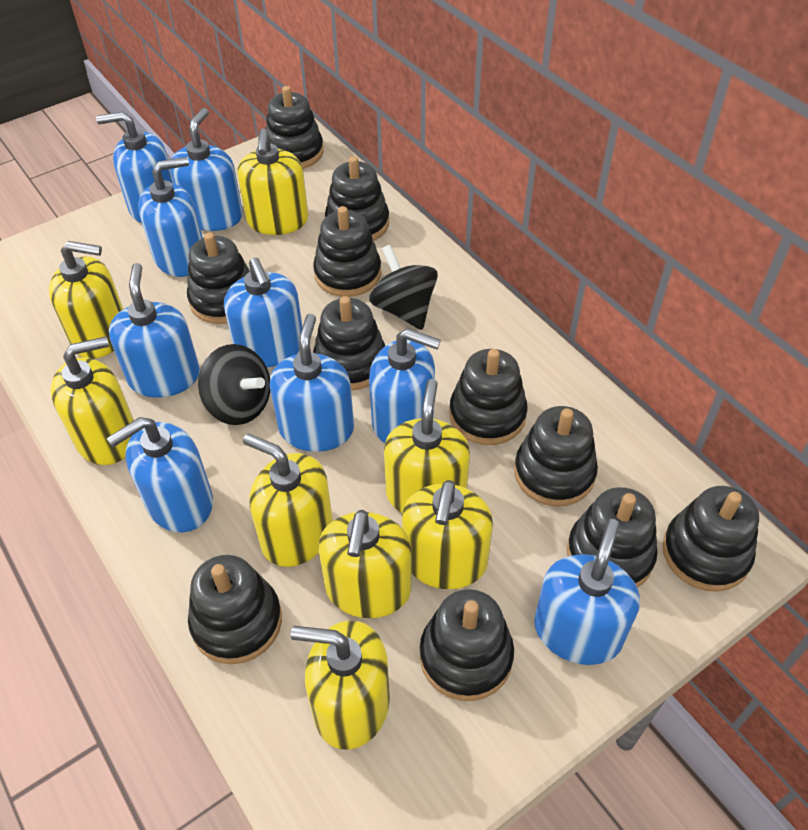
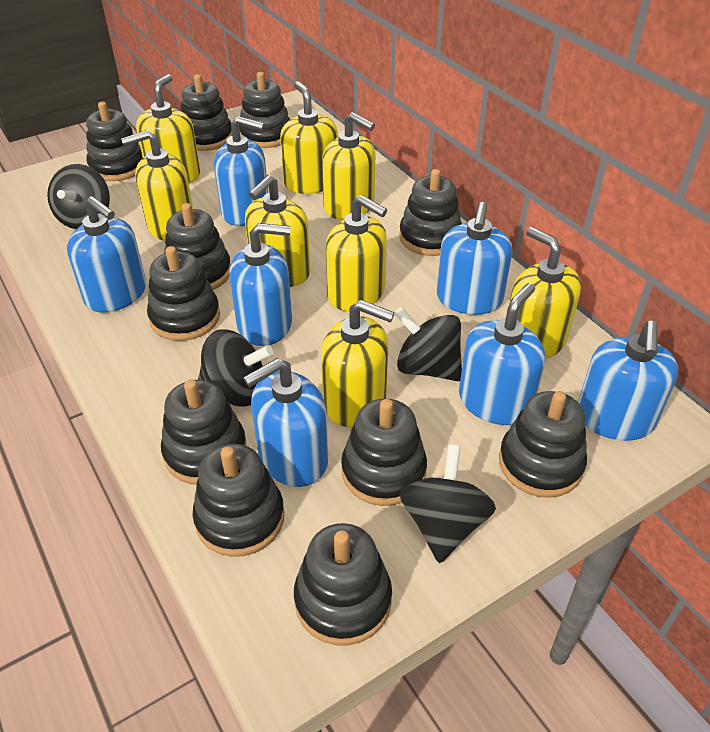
black spinning top: [198,344,270,425] [369,245,438,330] = 2 -> [47,164,110,229] [198,329,273,407] [394,306,462,381] [400,444,496,563] = 4
blue soap dispenser: [96,111,174,223] [107,417,213,532] [109,263,200,398] [138,157,203,277] [170,108,243,231] [224,257,302,367] [270,314,354,452] [369,328,441,443] [534,519,640,665] = 9 -> [67,196,146,313] [214,116,268,226] [229,223,292,346] [243,358,328,487] [437,202,512,315] [459,283,545,425] [578,321,678,441] = 7

